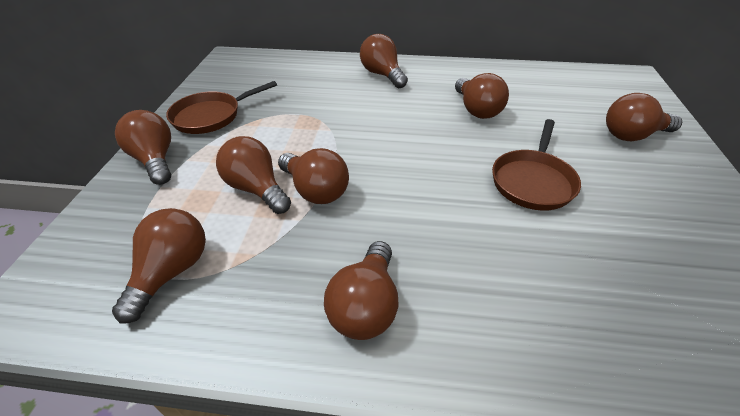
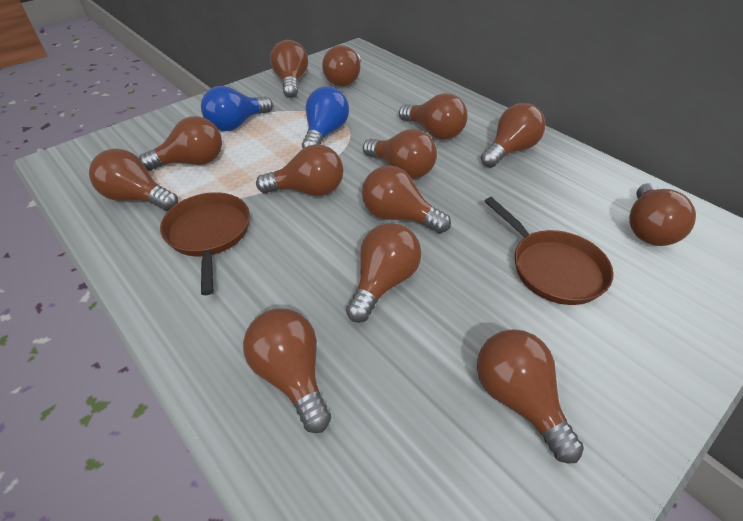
blue light bulb: none = 0 -> [201,86,273,131] [302,86,349,148] = 2
brown light bulb: [112,208,206,324] [115,110,171,185] [216,136,291,214] [278,148,349,204] [324,241,398,340] [360,34,408,88] [455,73,509,119] [606,93,682,141] = 8 -> [89,149,178,211] [139,116,222,171] [243,308,331,433] [256,144,343,196] [270,40,308,98] [322,45,361,87] [346,223,422,323] [362,166,451,233] [363,129,437,179] [399,93,468,140] [477,329,584,464] [481,103,545,168] [629,183,696,246] = 13

